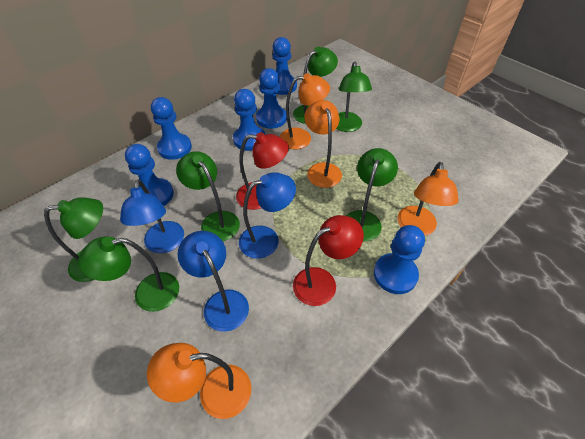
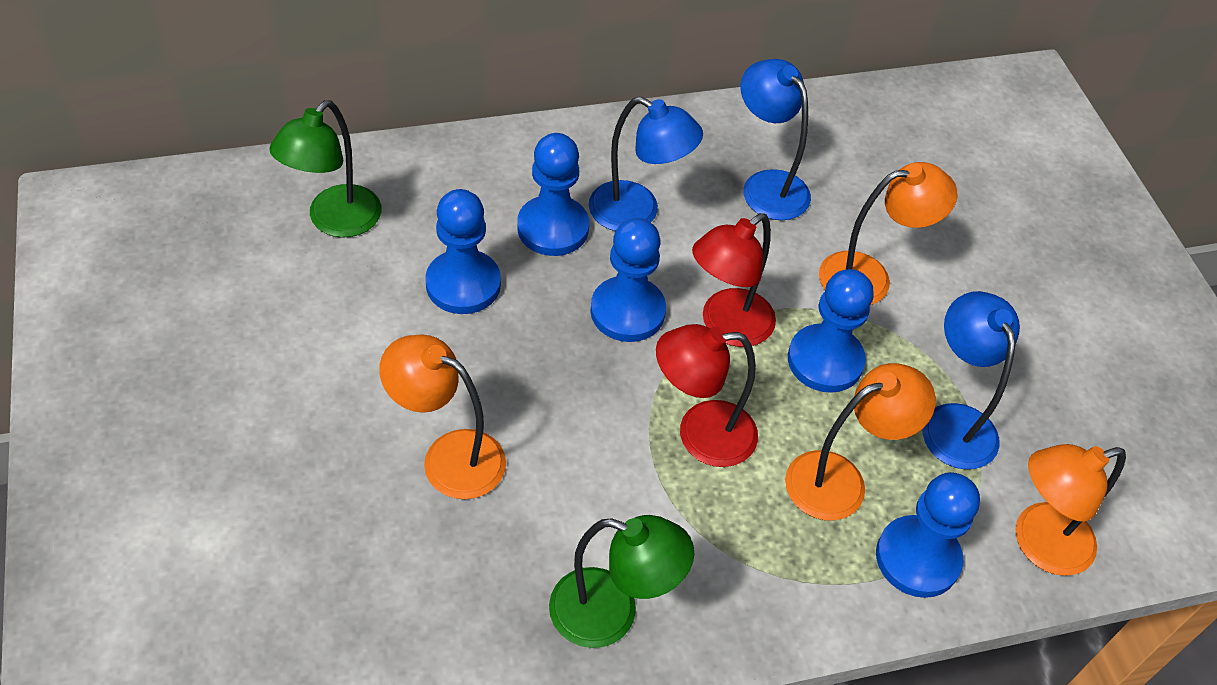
blue pawn: [125,144,174,206] [151,97,192,160] [233,89,265,151] [256,68,287,129] [272,37,297,95] [374,225,425,294] = 6 -> [425,189,501,314] [517,133,589,256] [590,218,666,342] [788,269,874,393] [876,472,980,598] = 5
green lamp: [44,197,103,282] [78,237,179,312] [176,151,240,241] [293,46,338,124] [336,62,372,132] [346,148,398,241] = 6 -> [269,100,381,238] [549,515,694,648] = 2

